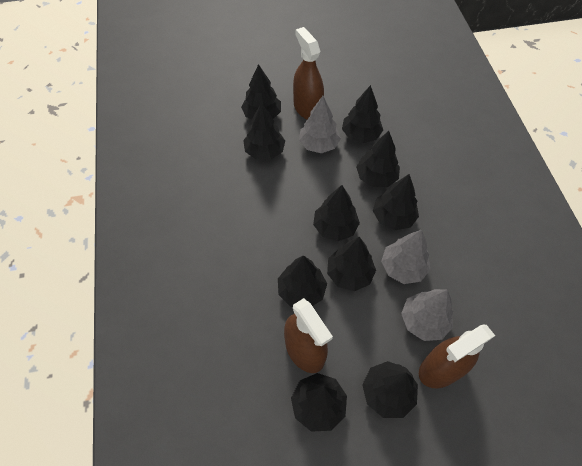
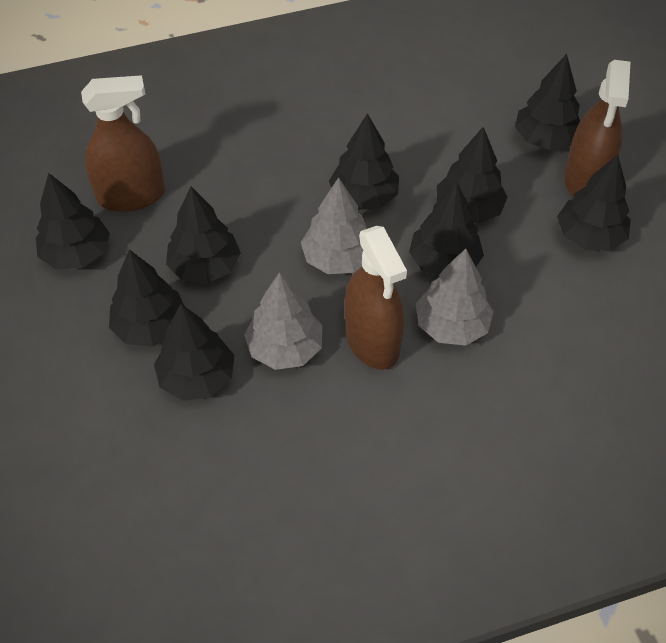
black tree: [241,64,281,119] [243,103,285,160] [278,255,327,307] [291,373,347,432] [313,185,360,241] [327,237,376,291] [342,85,383,143] [356,131,400,187] [362,361,418,418] [373,174,419,230] = 10 -> [36,173,110,269] [109,249,184,346] [154,304,234,401] [166,187,241,284] [329,113,399,210] [409,181,484,277] [437,127,508,224] [515,54,580,150] [557,155,631,251] = 9

